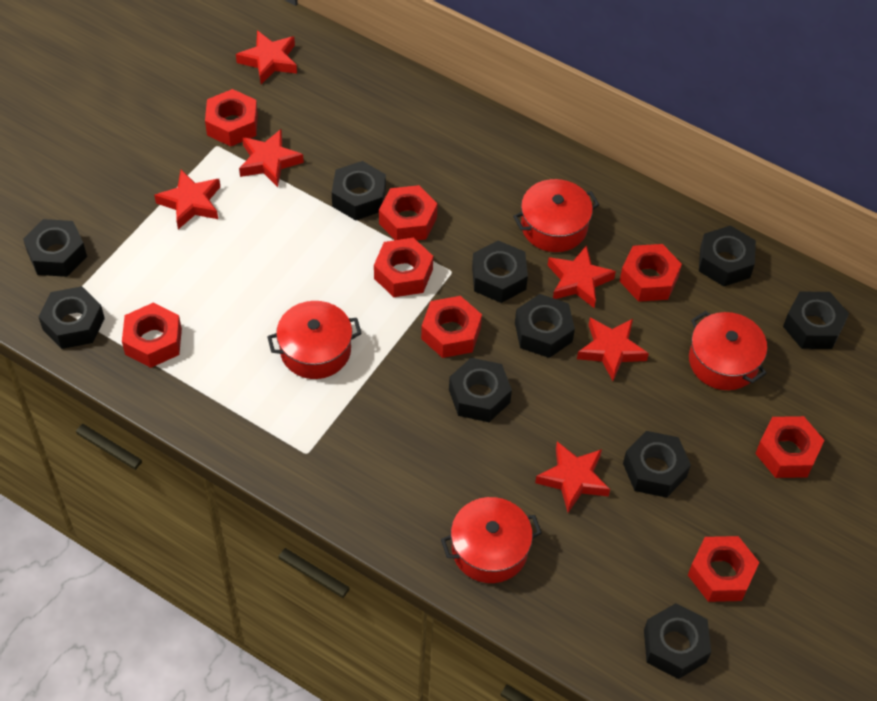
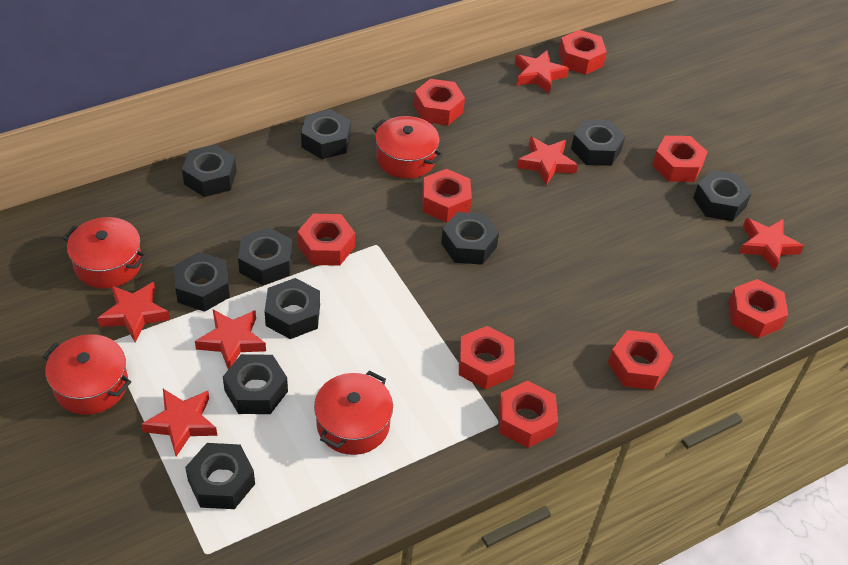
red nut: [122,303,182,368] [205,89,258,147] [374,238,433,297] [379,185,438,240] [421,296,482,358] [620,244,682,302] [688,536,759,602] [755,416,824,478] = 8 -> [298,214,355,266] [414,79,465,125] [422,169,472,222] [459,326,515,389] [498,381,558,448] [559,30,607,75] [608,330,673,390] [652,136,708,182] [728,279,788,338] = 9

